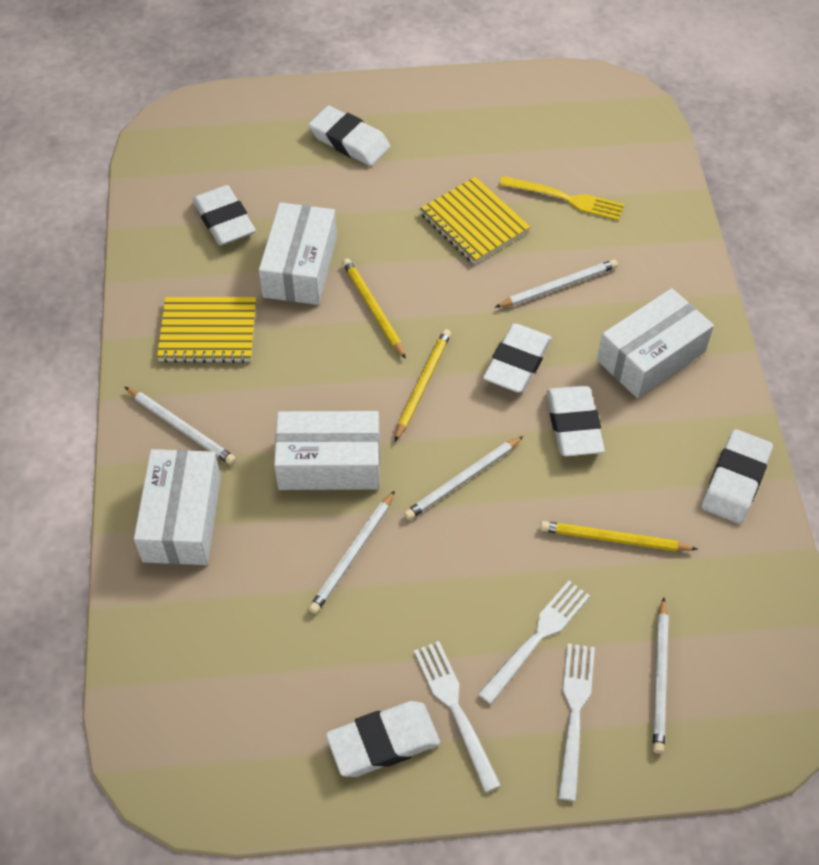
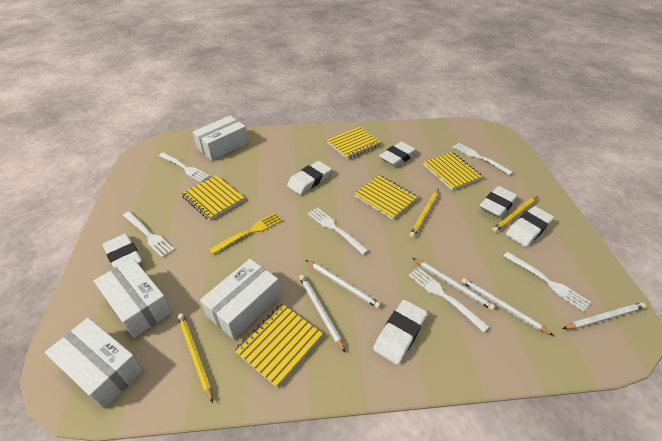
white fork: [414,641,501,792] [478,581,590,704] [558,644,595,801] = 3 -> [123,211,175,258] [159,152,210,182] [308,207,369,255] [408,267,490,332] [452,143,513,175] [503,252,591,312] = 6
yellow notebook: [157,297,256,363] [420,177,530,264] = 2 -> [181,175,244,220] [234,304,323,388] [327,126,381,159] [354,175,418,220] [423,152,483,190] = 5

